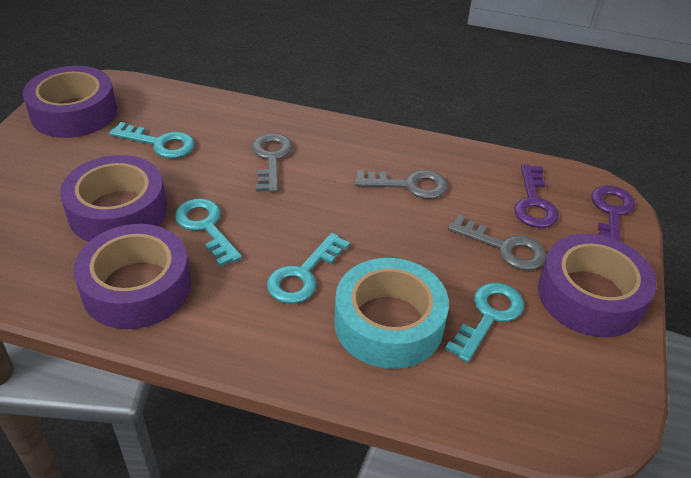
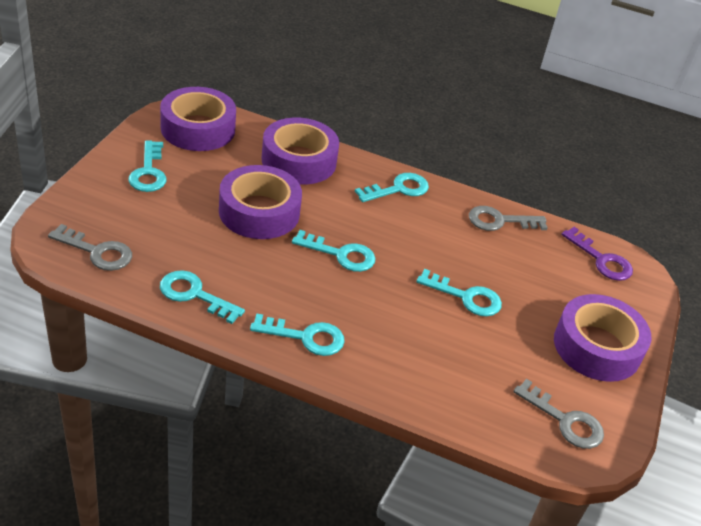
purple key: [514,164,559,228] [591,185,635,241] = 2 -> [562,227,633,281] = 1
turquoise key: [109,122,195,158] [175,198,242,267] [267,233,350,304] [445,283,524,363] = 4 -> [128,140,167,192] [160,270,245,324] [250,314,345,356] [292,230,375,272] [355,173,429,202] [416,269,502,317] = 6
turquoise tape: [334,258,449,369] = 1 -> none = 0

